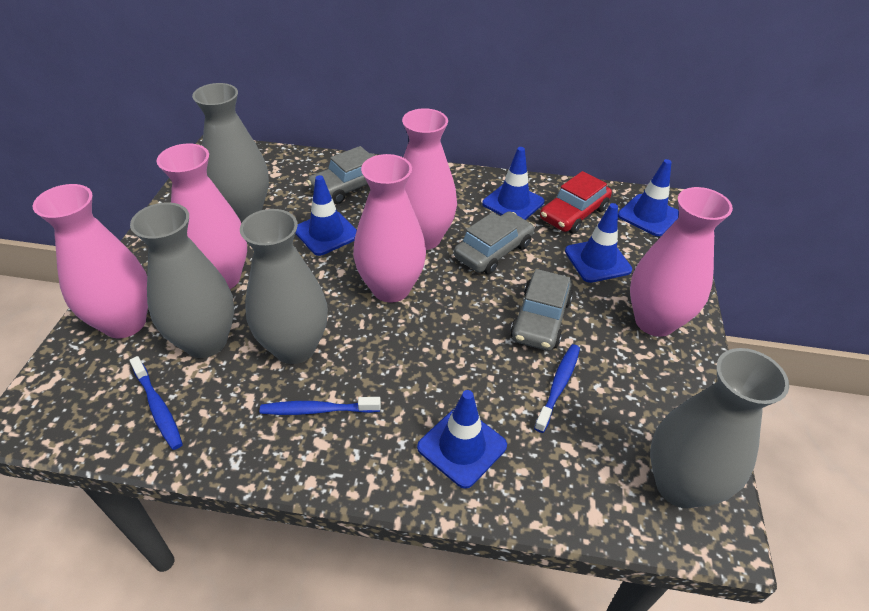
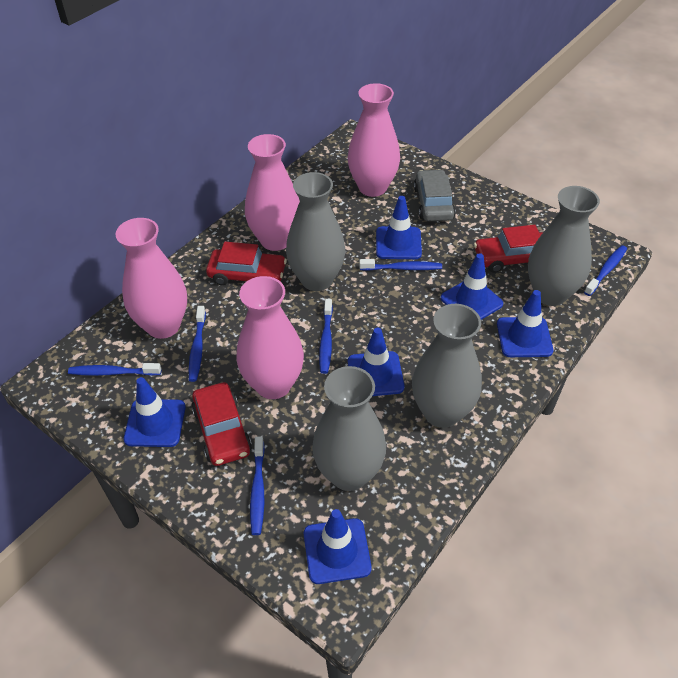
blue toothbrush: [129,356,183,450] [260,397,381,415] [534,344,580,433] = 3 -> [68,363,161,376] [189,306,206,382] [250,436,265,535] [319,299,333,374] [359,259,442,271] [584,245,627,296] = 6
blue traffic cone: [295,175,357,256] [417,390,507,489] [482,147,544,220] [565,203,632,283] [618,159,679,236] = 5 -> [124,377,186,447] [304,509,372,584] [348,328,404,396] [376,196,422,259] [441,253,503,320] [497,290,553,357] = 6
grey car: [307,146,375,204] [454,211,534,274] [510,269,573,351] = 3 -> [414,169,456,221] = 1
pink vase: [33,184,148,338] [157,143,247,289] [353,154,426,302] [402,108,457,250] [630,187,733,337] = 5 -> [115,218,187,339] [236,276,304,399] [245,134,300,251] [348,83,400,197] = 4
red car: [540,171,612,234] = 1 -> [192,382,252,466] [206,242,287,285] [474,225,543,273] = 3

